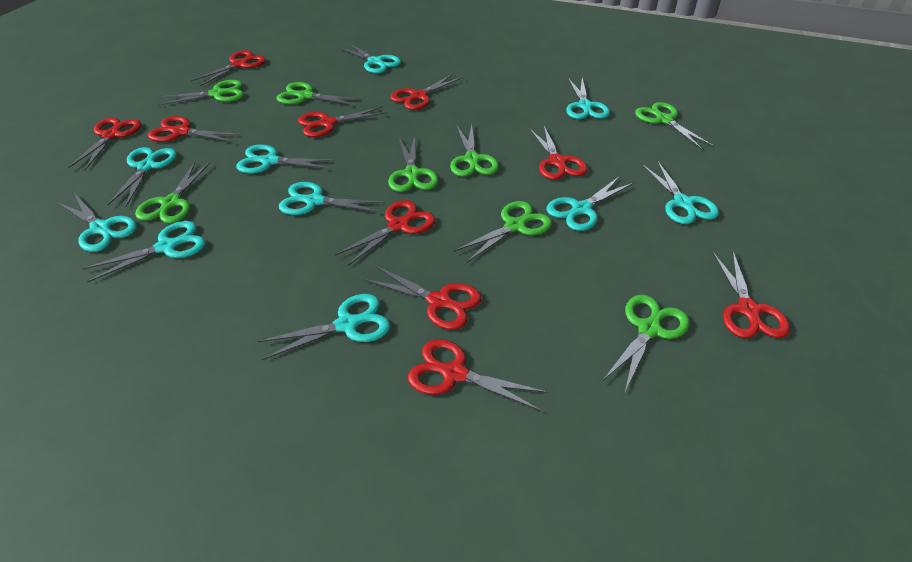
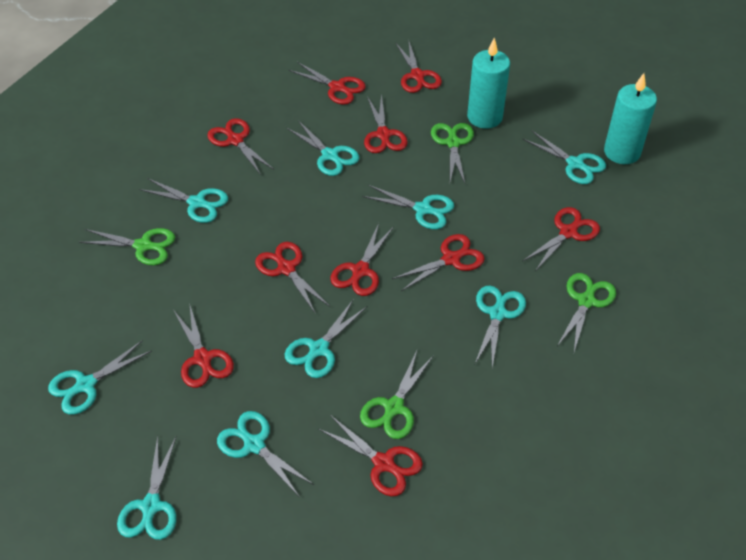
green scissors: [135,162,211,224] [158,80,244,106] [277,82,361,105] [388,136,438,192] [450,124,499,177] [453,201,552,263] [602,295,690,394] [635,102,714,149] = 8 -> [79,228,175,265] [360,351,434,439] [431,123,474,183] [557,273,616,352] = 4
turquoise candle: none = 0 -> [467,37,510,129] [604,73,657,164] = 2
turquoise scissors: [57,193,137,252] [82,221,206,282] [107,147,177,207] [236,144,336,174] [257,294,390,360] [279,182,385,215] [338,43,401,73] [547,176,634,231] [566,78,610,119] [642,160,719,224] = 10 -> [48,340,152,415] [117,436,176,540] [139,178,228,223] [217,411,314,496] [285,299,368,378] [287,120,359,176] [362,185,454,229] [475,286,526,368] [523,131,606,184] = 9

